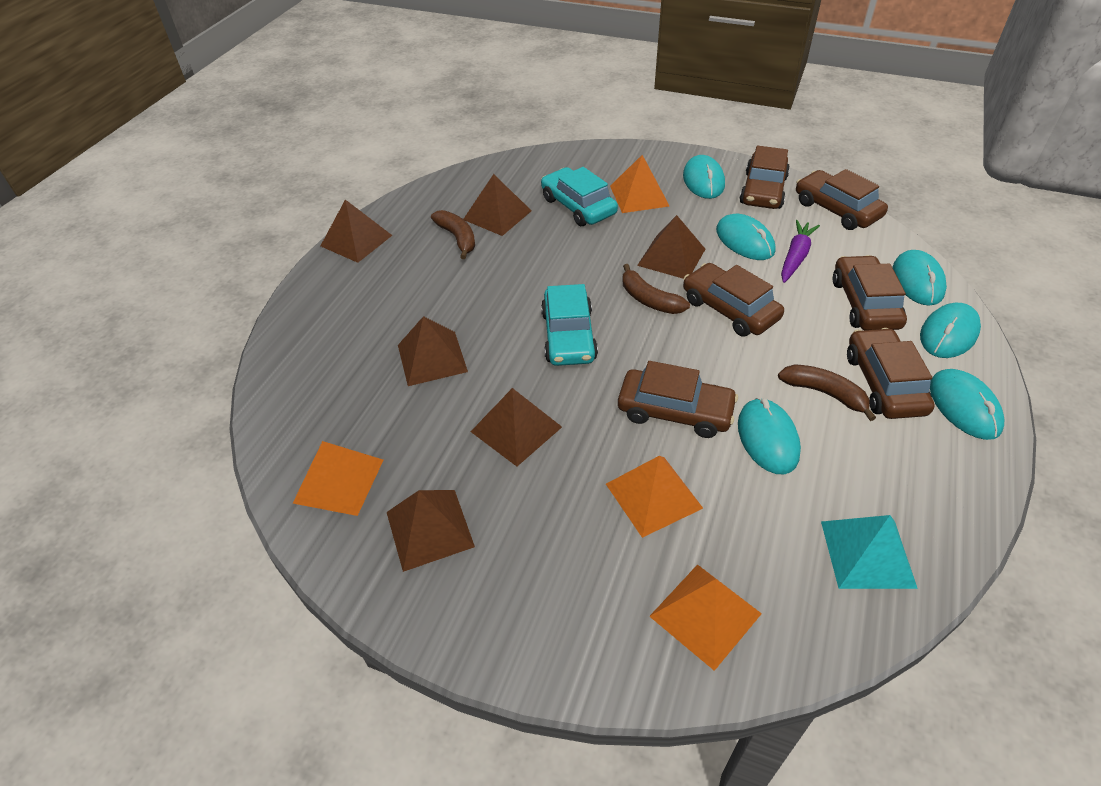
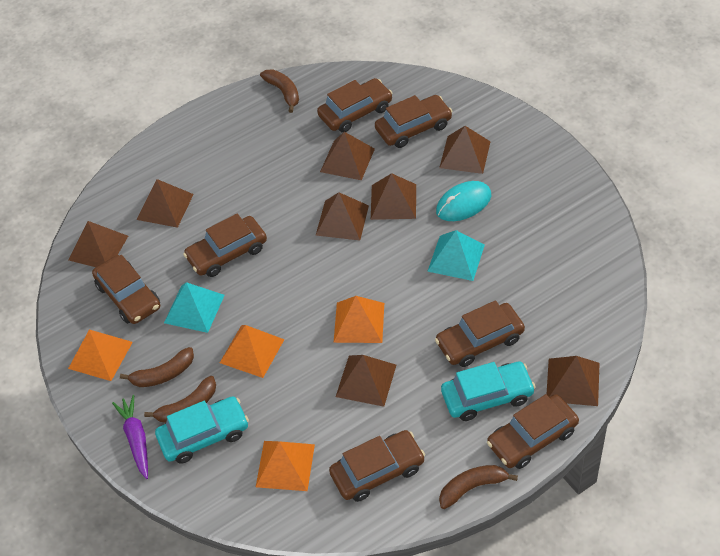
brown banana: [431,210,475,259] [622,264,690,314] [778,364,876,421] = 3 -> [120,347,194,387] [144,376,216,423] [260,69,299,113] [439,465,518,509] = 4
brown car: [618,361,738,438] [683,263,784,336] [739,146,790,209] [796,169,888,230] [833,255,907,330] [847,328,934,419] = 6 -> [92,255,160,324] [183,214,267,277] [317,78,393,133] [329,430,425,502] [375,95,452,148] [435,300,525,367] [487,394,579,469] = 7
brown pyramid: [321,200,392,263] [387,490,475,572] [398,316,468,386] [463,174,532,236] [471,388,562,466] [637,215,705,278] = 6 -> [68,221,128,267] [137,179,194,228] [316,192,369,240] [320,132,375,180] [336,355,396,407] [371,173,416,220] [439,126,491,174] [546,356,600,406] = 8
turquoise mouse: [683,155,725,199] [716,214,775,260] [738,398,801,474] [892,250,947,306] [920,303,981,358] [930,369,1004,440] = 6 -> [436,181,491,221] = 1
turquoise pyramid: [821,515,918,589] = 1 -> [164,282,225,333] [427,230,485,281] = 2

